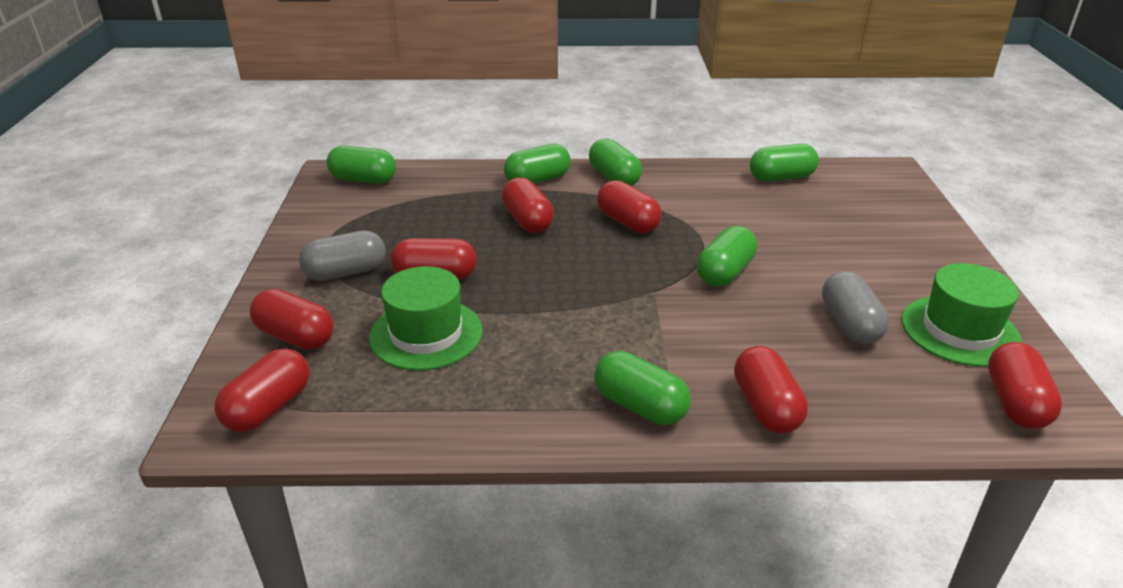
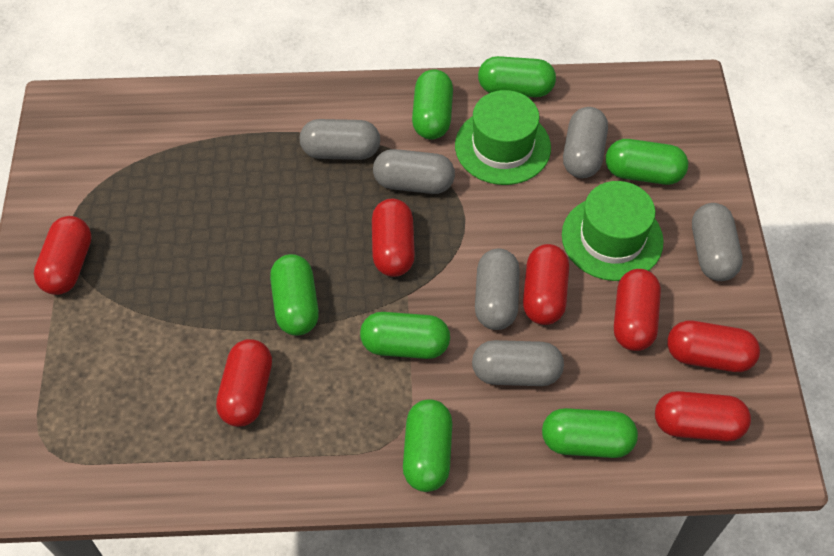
green capsule: [327,146,396,184] [504,144,571,184] [589,138,642,186] [594,351,691,425] [697,226,757,287] [750,144,819,182] = 6 -> [270,254,319,336] [360,312,450,359] [403,399,452,492] [412,69,453,140] [478,56,556,97] [542,408,638,458] [606,139,688,185] = 7
grey capsule: [299,230,386,281] [822,271,889,344] = 2 -> [300,119,380,160] [373,149,455,194] [472,340,564,386] [475,249,520,330] [563,107,608,178] [692,203,743,281] = 6

